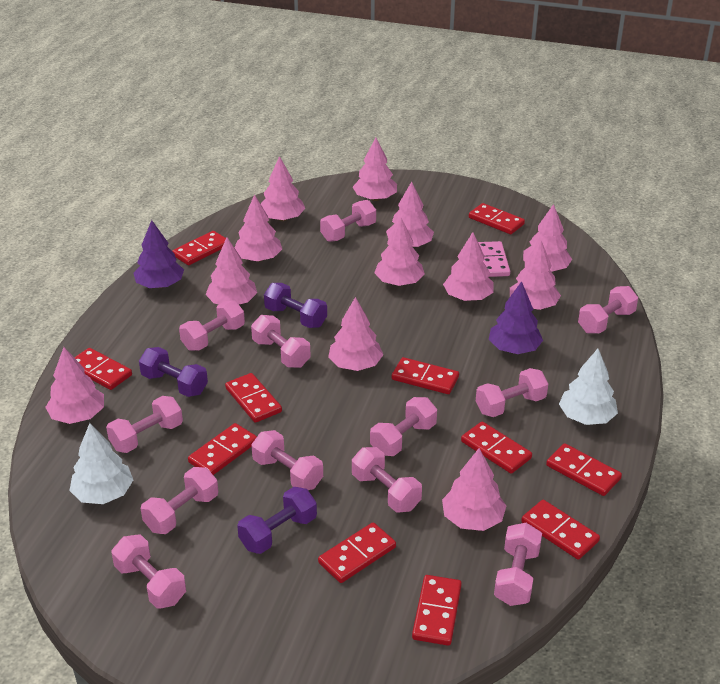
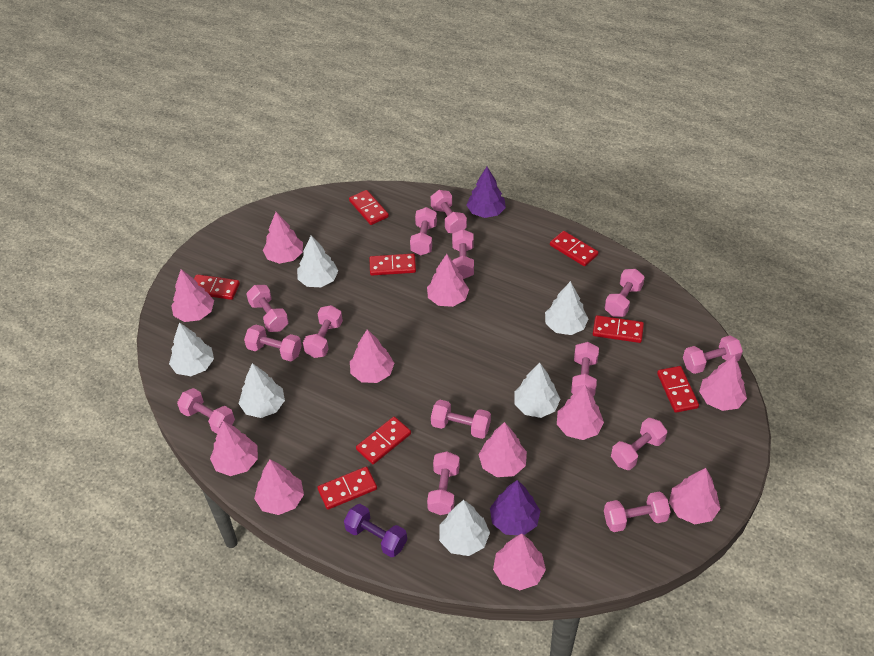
pink domino: [478,241,510,277] = 1 -> none = 0
pink dumbbell: [106,396,183,453] [111,534,186,609] [141,467,218,534] [179,300,245,351] [251,315,311,368] [251,430,323,490] [320,200,376,242] [352,447,422,512] [370,397,437,456] [476,368,548,417] [494,523,542,606] [578,286,638,334] = 12 -> [177,388,235,434] [244,324,302,362] [246,285,289,332] [303,305,343,358] [410,207,437,255] [427,451,460,515] [431,190,467,233] [431,400,491,439] [452,229,474,279] [571,342,599,396] [604,491,671,532] [605,269,645,317] [611,418,667,470] [683,336,743,374] = 14
pink tree: [45,347,104,424] [206,237,257,304] [234,194,282,262] [261,156,306,221] [328,297,383,371] [353,138,397,201] [374,218,425,286] [386,182,434,247] [442,448,506,531] [443,232,494,301] [510,240,561,310] [523,204,572,272] = 12 -> [171,269,214,322] [210,421,258,476] [254,459,304,515] [263,212,303,264] [350,329,394,383] [427,254,469,307] [479,422,527,477] [493,534,546,590] [557,385,604,440] [669,468,721,524] [699,356,747,411] = 11
purple dumbbell: [139,347,208,397] [237,487,317,554] [264,283,327,328] = 3 -> [344,504,407,557] = 1
red domino: [74,348,132,390] [172,231,226,265] [188,423,257,475] [225,373,282,423] [318,522,396,583] [392,357,459,394] [412,575,462,646] [461,421,532,474] [469,203,525,234] [521,500,600,560] [546,443,622,496] = 11 -> [194,274,240,300] [317,467,377,510] [349,190,389,225] [356,417,411,464] [370,254,416,275] [550,231,598,266] [593,315,644,343] [657,366,699,413] = 8
white tree: [69,423,133,504] [559,349,618,425] = 2 -> [169,322,214,376] [239,363,285,418] [297,236,338,287] [439,500,490,556] [514,363,560,418] [545,281,589,335] = 6

